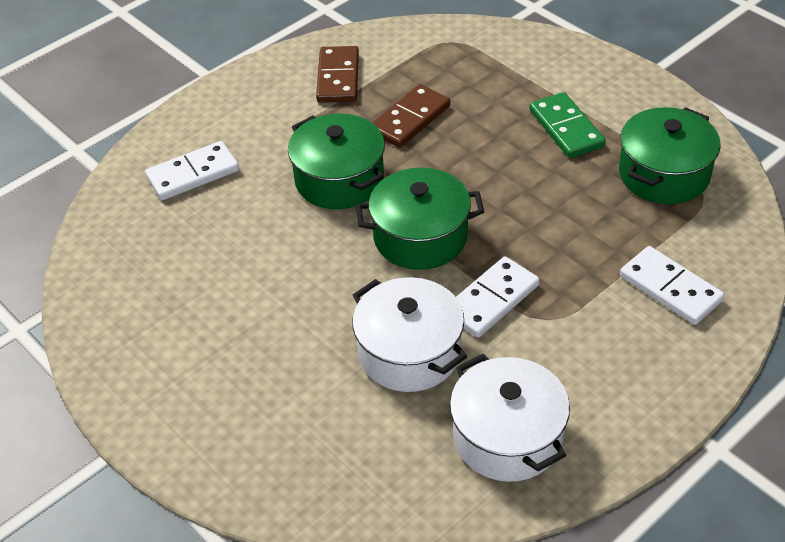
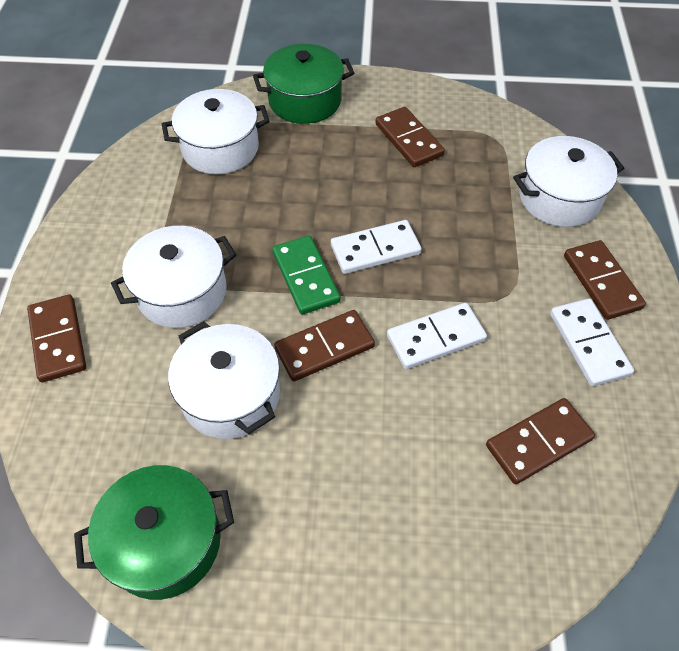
brown domino: [316,46,359,103] [372,84,450,148] = 2 -> [27,294,86,382] [274,310,375,381] [375,107,445,167] [486,398,595,484] [564,240,646,320] = 5
green pot: [288,114,385,209] [356,168,484,270] [619,107,721,204] = 3 -> [74,465,234,600] [253,44,354,124] = 2
white pot: [352,277,467,392] [450,354,570,482] = 2 -> [111,226,236,328] [162,89,269,174] [168,321,280,439] [513,136,624,227] = 4

